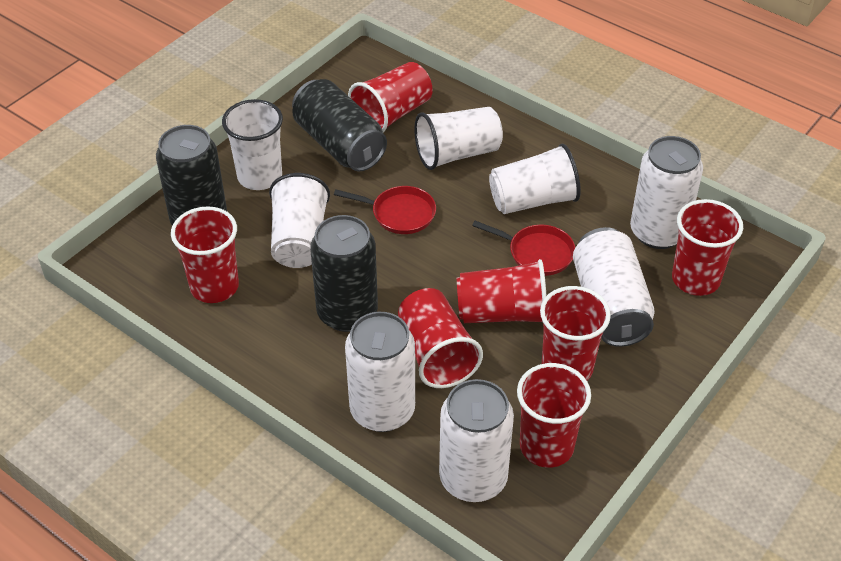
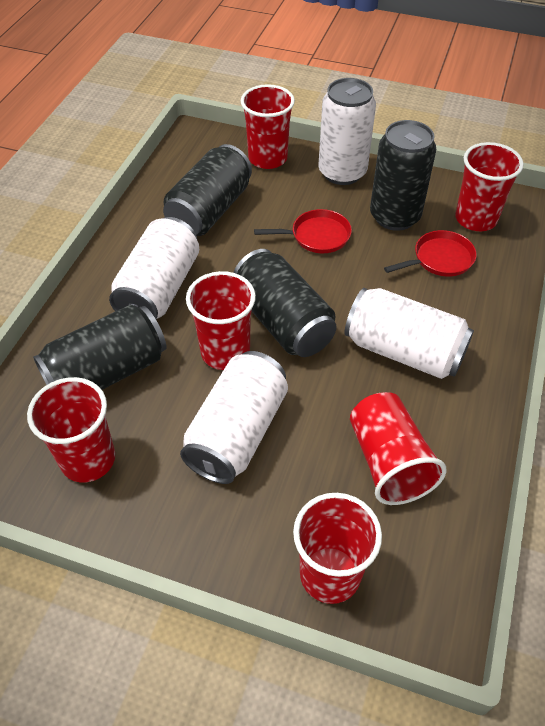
black can: [156,125,227,225] [292,79,387,172] [310,215,378,332] = 3 -> [33,304,166,390] [163,144,252,236] [233,249,337,357] [370,120,436,231] = 4
red cup: [171,206,239,303] [348,62,433,132] [398,288,483,388] [457,259,547,323] [517,363,591,468] [540,286,611,381] [672,199,743,296] = 7 -> [27,377,115,483] [186,271,256,370] [241,84,295,169] [293,493,382,604] [350,392,447,505] [455,142,524,231] = 6
white cup: [222,99,283,190] [269,173,330,268] [414,107,503,170] [489,144,581,214] = 4 -> none = 0

